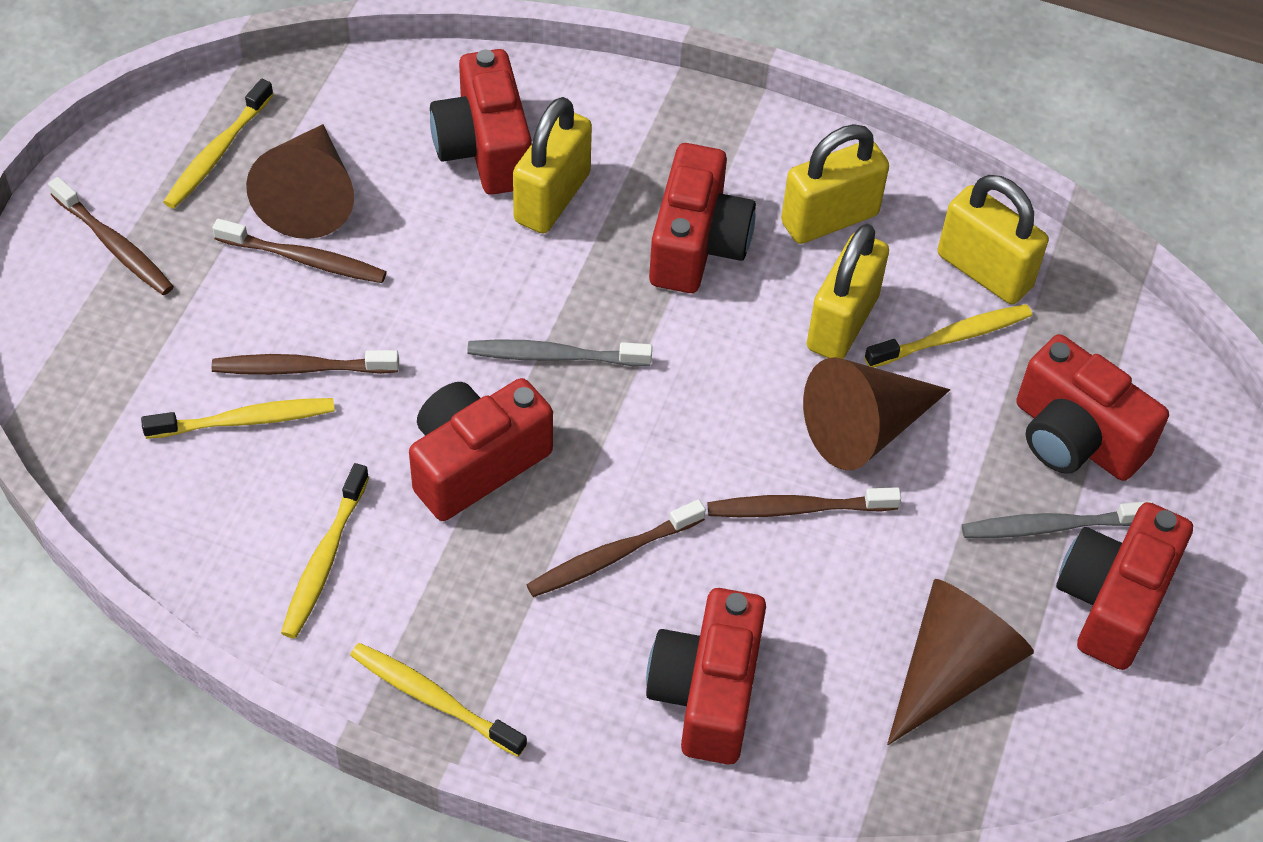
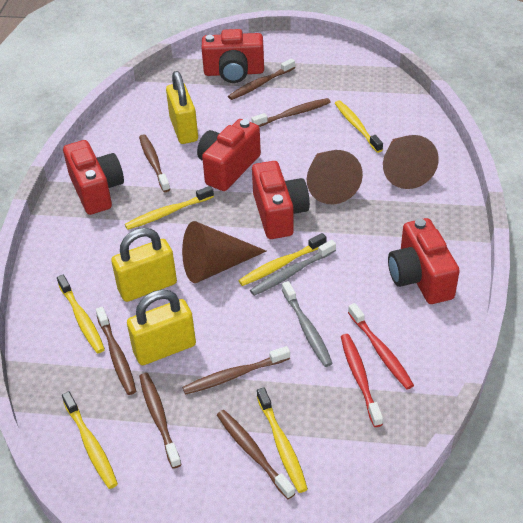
brown toothbrush: [48,177,174,295] [212,219,387,283] [212,350,399,375] [526,499,706,597] [708,487,901,517] = 5 -> [96,307,136,395] [139,134,170,192] [139,373,182,469] [182,346,290,395] [217,410,295,499] [228,59,295,100] [251,98,331,127] = 7
red camera: [409,378,553,521] [430,49,532,195] [646,588,766,765] [649,143,756,293] [1016,334,1169,481] [1056,502,1193,670] = 6 -> [63,140,124,215] [197,119,261,191] [202,29,264,83] [252,161,310,239] [388,218,460,304] = 5
red toothbrush: none = 0 -> [341,334,383,427] [348,303,414,390] = 2
yellow padlock: [513,97,592,234] [781,124,889,244] [807,224,889,359] [938,175,1048,304] = 4 -> [111,228,177,302] [127,289,196,365] [166,71,198,144] = 3
yellow toothbrush: [141,398,335,439] [163,79,274,209] [281,463,369,638] [350,643,527,757] [865,304,1032,367] = 5 -> [57,274,105,353] [62,391,118,489] [125,186,214,230] [238,233,327,286] [257,387,308,493] [335,100,383,153] = 6

